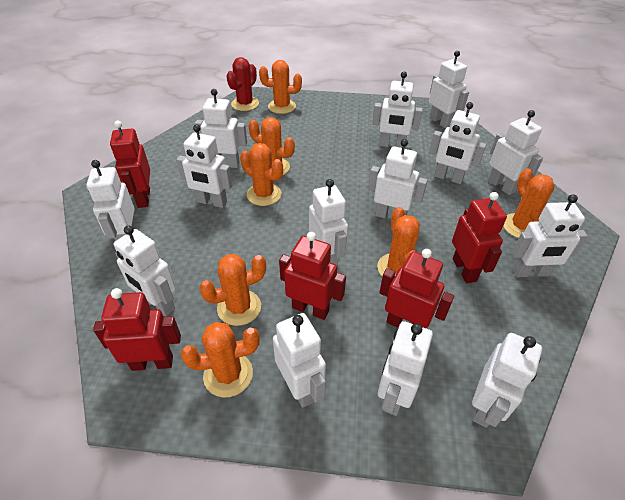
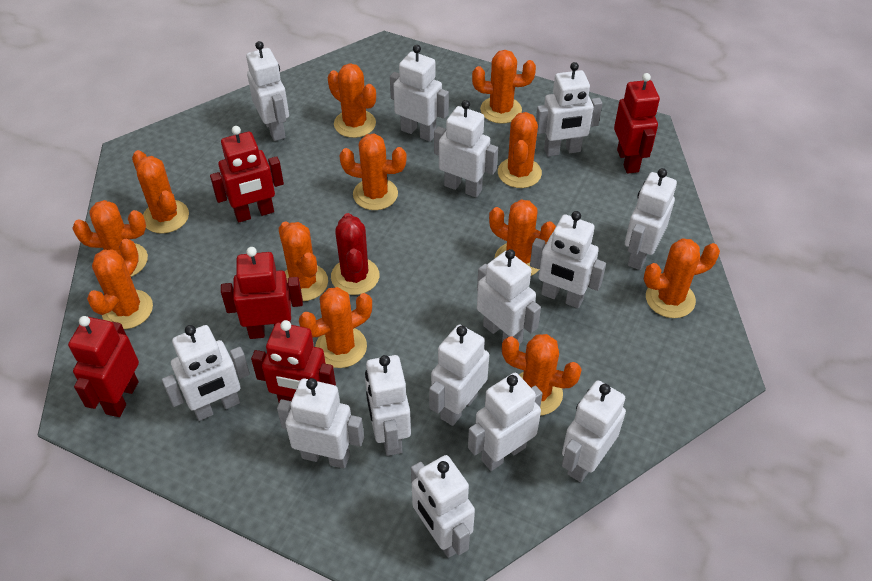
orange cactus: [181,322,260,398] [199,254,266,326] [240,143,283,206] [248,117,295,176] [259,60,302,114] [377,207,420,277] [503,169,555,238] = 7 -> [72,200,148,277] [87,239,153,329] [132,150,189,233] [279,222,328,301] [299,287,372,368] [328,63,376,138] [339,133,407,210] [472,50,536,124] [489,200,556,276] [498,112,542,188] [502,334,582,416] [644,238,720,318] = 12

